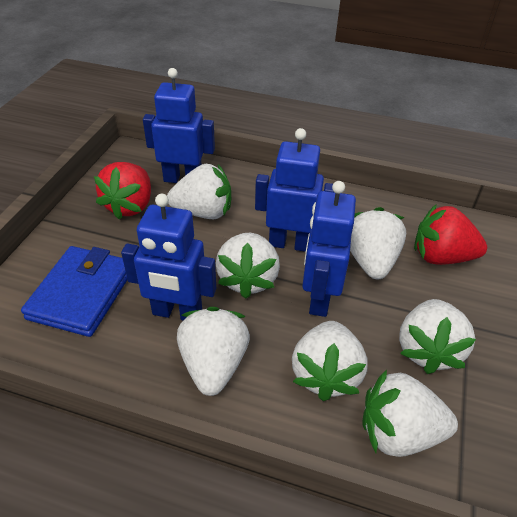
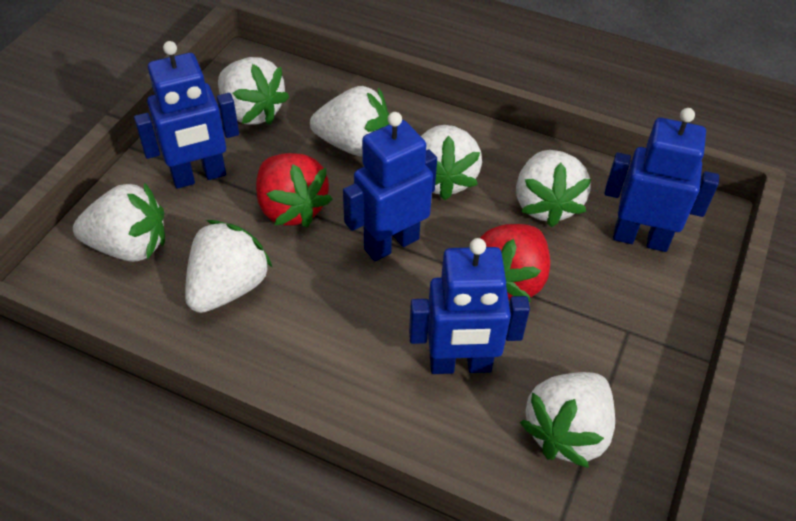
blue wallet: [21,246,127,337] = 1 -> none = 0

